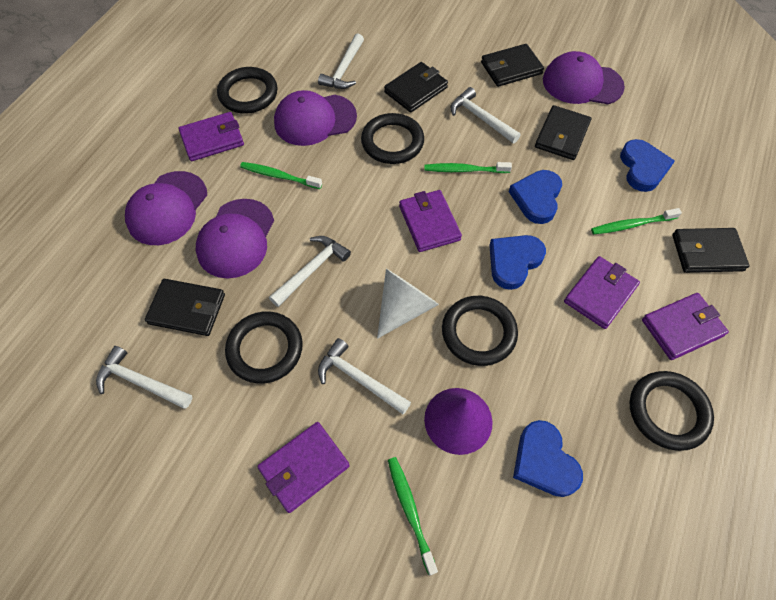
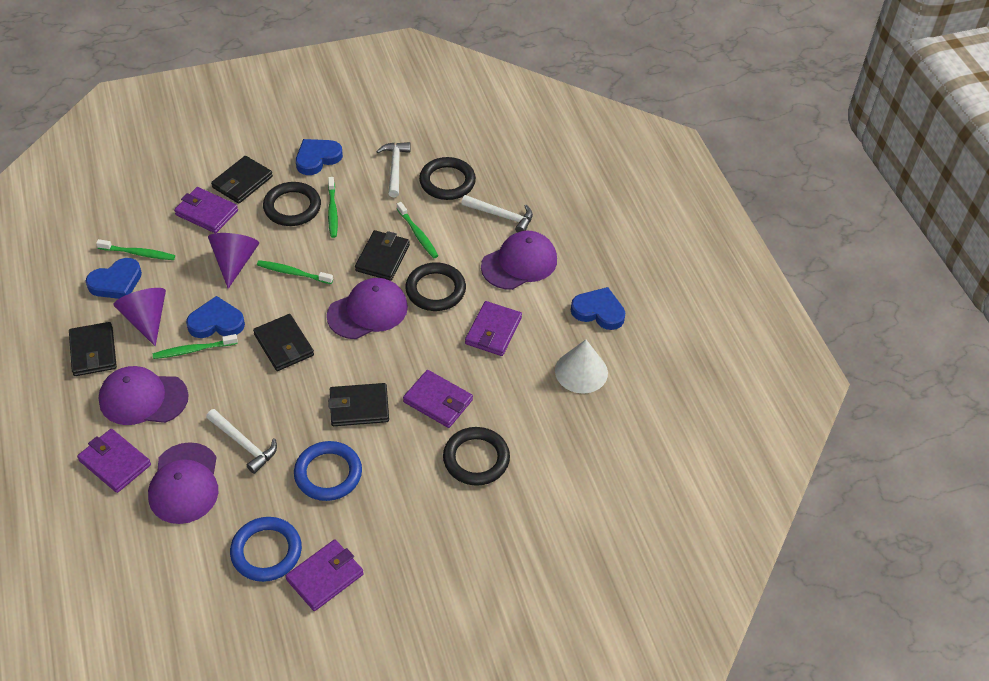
black ring: [217,67,278,113] [225,311,303,384] [361,113,424,164] [442,296,518,366] [630,371,714,451] = 5 -> [263,182,321,226] [405,263,466,311] [419,157,476,200] [443,427,510,486] = 4
blue ring: none = 0 -> [230,517,302,582] [294,441,362,501] = 2
green toothbrush: [240,162,322,189] [388,457,438,575] [424,162,512,173] [591,208,682,235] = 4 -> [96,239,175,260] [153,334,238,359] [257,260,333,284] [328,177,338,238] [397,202,438,258] = 5
purple cone: [424,388,492,455] = 1 -> [113,288,166,346] [208,233,259,289] = 2
white hammer: [96,346,192,409] [269,236,351,307] [318,33,364,89] [318,338,411,414] [451,87,521,143] = 5 -> [206,409,277,474] [376,142,411,197] [461,195,533,233] = 3

